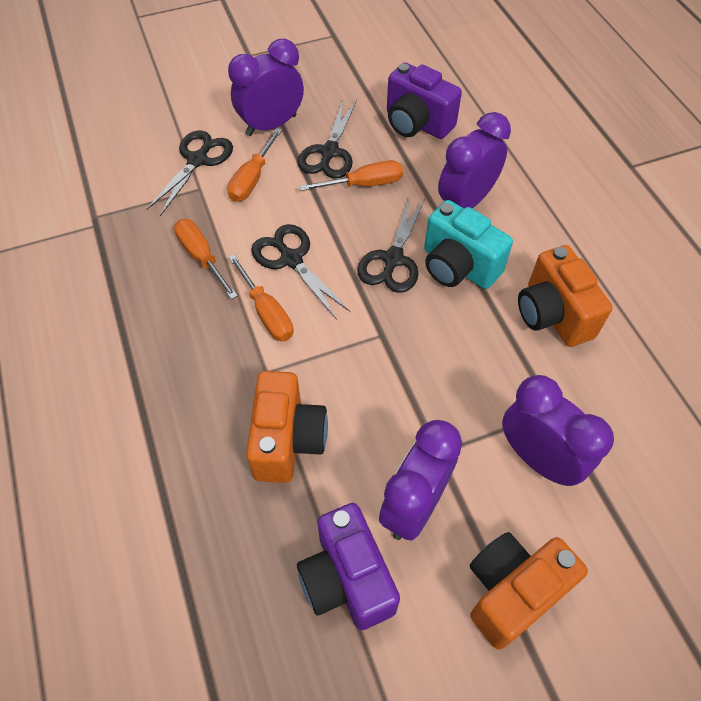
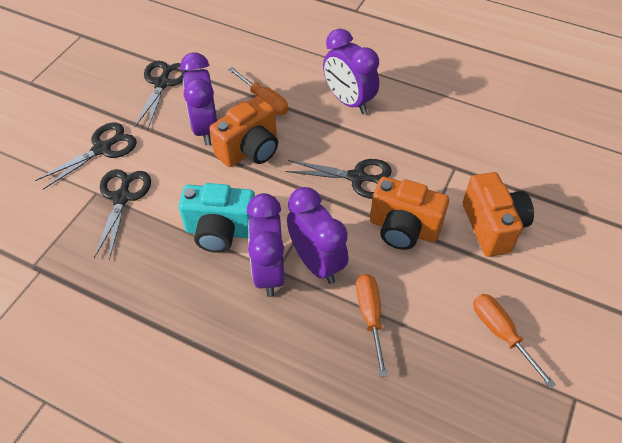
orange screwdriver: [174,219,238,300] [227,128,282,202] [228,254,293,341] [300,160,403,191] = 4 -> [228,67,288,115] [356,274,388,377] [473,294,556,388] = 3
purple camera: [297,503,400,630] [387,62,462,139] = 2 -> none = 0

